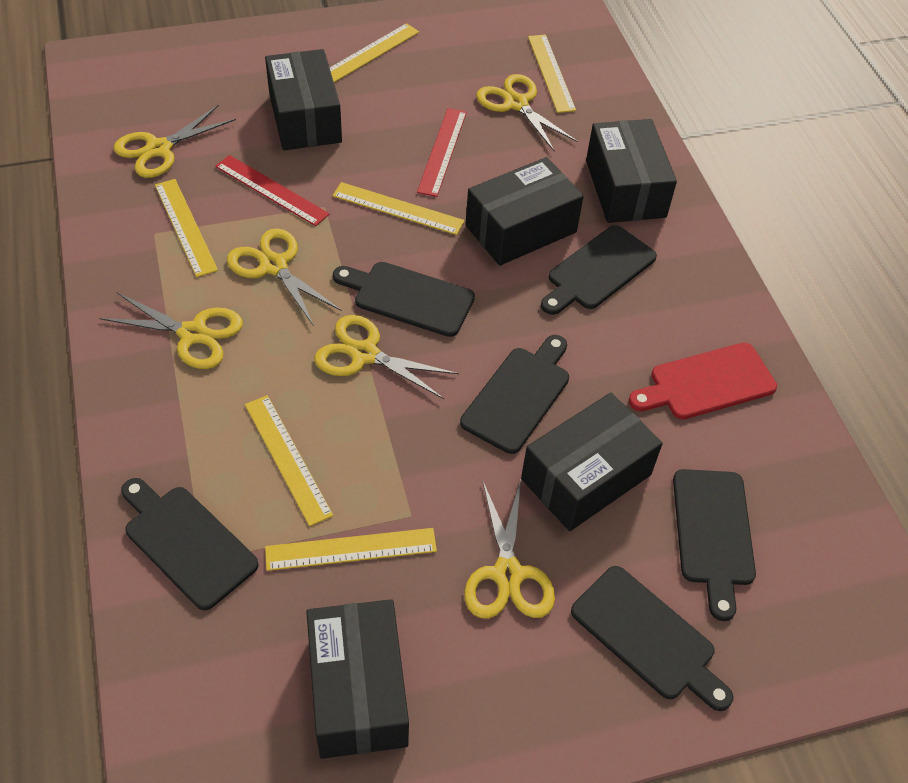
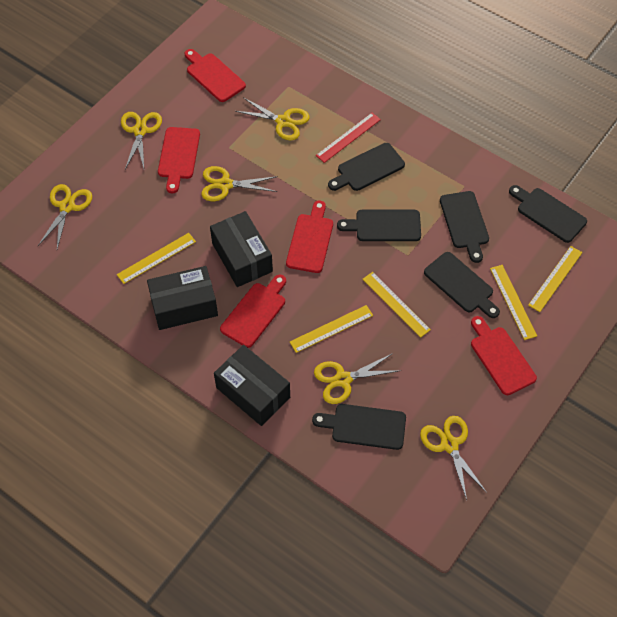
black box: [265,49,342,150] [306,599,409,759] [465,157,584,266] [521,393,663,531] [586,119,677,223] = 5 -> [147,266,218,330] [210,211,273,287] [214,345,290,426] = 3
red cutting board: [629,343,777,419] = 1 -> [158,127,200,193] [185,49,246,102] [220,275,286,348] [286,201,333,273] [471,316,537,395] = 5
red ruler: [215,155,330,226] [417,108,467,197] = 2 -> [316,113,381,163] = 1
yellow ruler: [155,179,218,277] [245,395,333,526] [265,528,437,571] [330,23,419,82] [332,182,465,235] [528,34,576,113] = 6 -> [117,233,196,284] [290,305,373,353] [363,272,431,338] [490,265,537,340] [528,246,582,312] = 5

